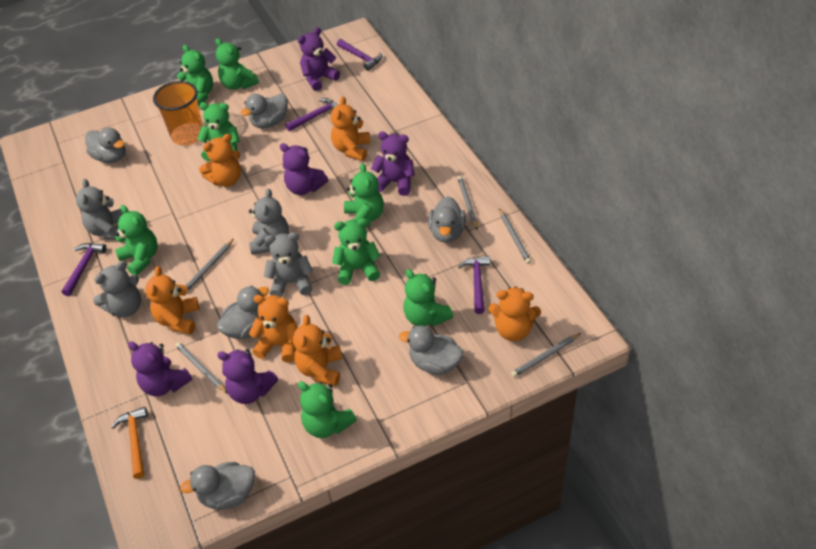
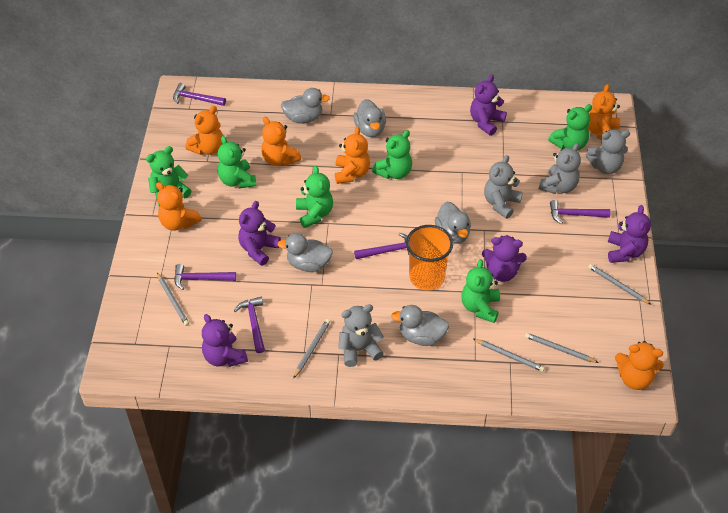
green teddy bear: [115,205,158,275] [177,45,213,107] [197,102,240,161] [215,38,259,90] [298,381,357,438] [332,218,381,285] [344,163,384,228] [403,269,453,326] = 8 -> [146,146,191,207] [218,136,257,189] [296,166,333,228] [372,130,412,179] [461,259,500,323] [548,104,592,151] = 6
grey duck: [85,128,126,163] [180,462,255,509] [217,286,269,339] [241,94,288,128] [399,325,464,375] [428,196,466,243] = 6 -> [277,233,333,272] [281,88,330,123] [353,99,386,137] [391,305,449,346] [435,202,471,244] = 5
orange hammer: [111,407,148,479] = 1 -> none = 0
purple hammer: [61,243,107,296] [285,98,338,131] [337,39,382,71] [458,256,490,314] = 4 -> [173,83,226,106] [174,264,236,290] [234,297,265,353] [354,233,409,259] [550,200,610,224] = 5

